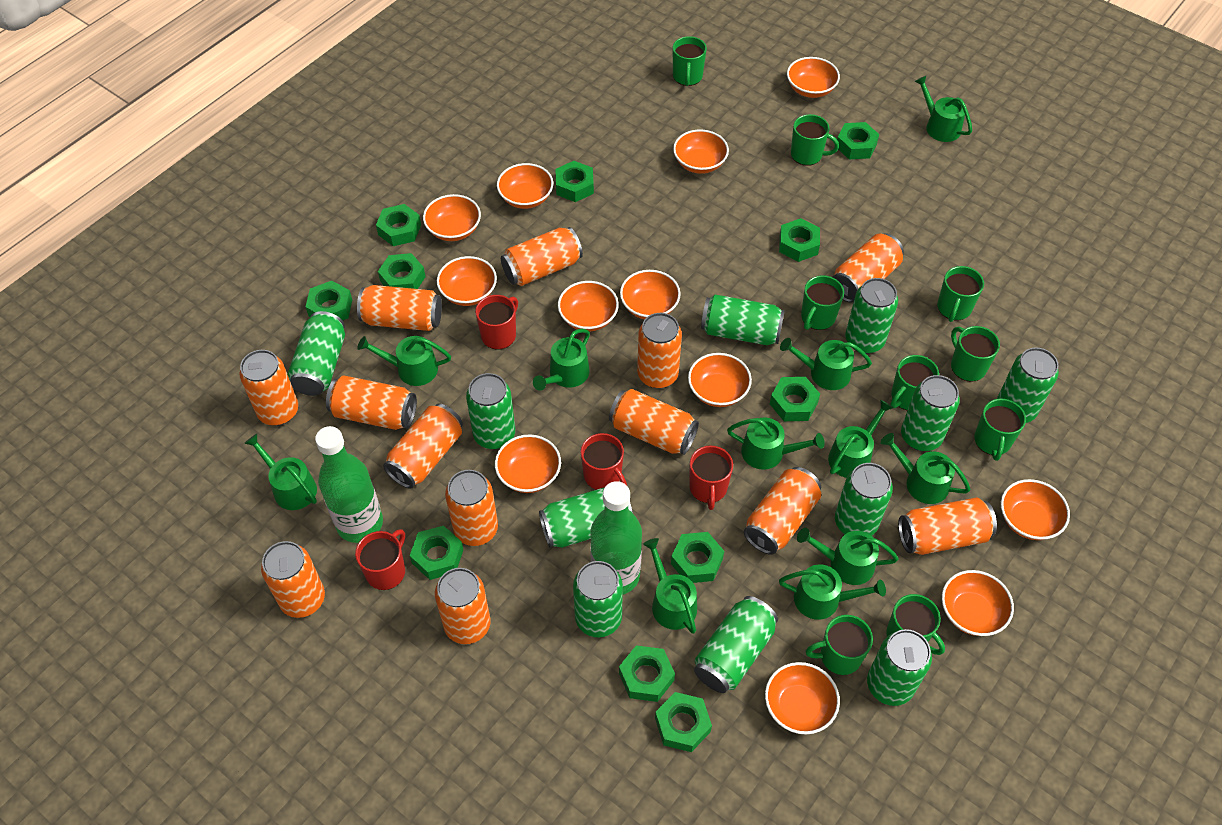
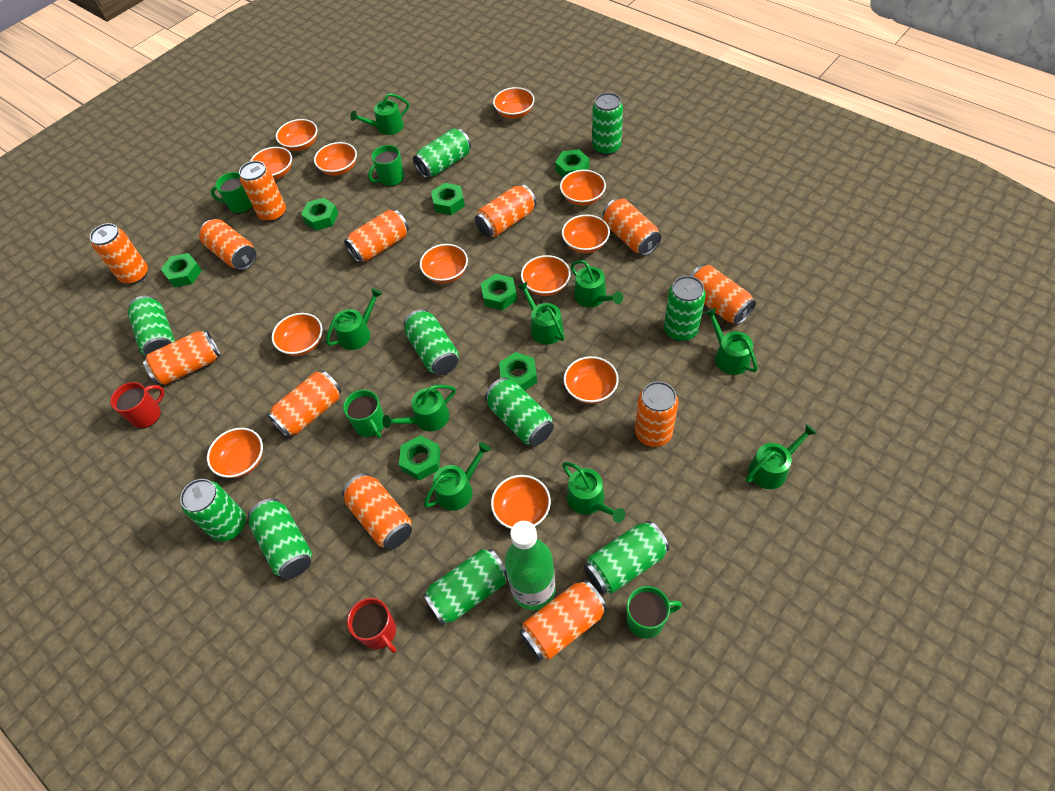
green bottle: [315,426,383,543] [590,481,642,595] = 2 -> [505,521,556,610] = 1
green can: [288,311,345,396] [466,373,515,449] [539,487,633,548] [573,561,623,637] [694,596,778,693] [701,295,785,345] [835,463,893,536] [845,278,898,354] [867,629,932,706] [901,375,960,451] [997,347,1059,423] = 11 -> [128,296,175,356] [180,479,246,541] [248,498,312,579] [403,309,459,375] [413,128,471,178] [423,549,507,625] [485,378,554,446] [584,521,669,594] [592,92,623,156] [664,276,706,341] = 10
green mug: [673,36,707,86] [791,114,839,166] [801,276,844,330] [806,615,873,675] [886,594,945,655] [890,355,939,410] [937,266,984,322] [951,326,1000,382] [974,399,1026,461] = 9 -> [211,172,253,214] [343,390,384,438] [368,145,404,187] [627,586,682,638] = 4
green nut: [306,281,352,321] [376,204,421,246] [378,253,426,289] [410,526,463,580] [556,161,594,202] [619,645,675,702] [655,692,712,752] [671,532,724,583] [770,377,820,421] [779,218,820,262] [837,122,879,159] = 11 -> [161,253,202,287] [301,198,338,231] [399,435,441,481] [431,183,465,215] [481,274,517,311] [499,352,537,391] [555,149,589,177] = 7
green watering can: [244,434,317,510] [357,336,451,386] [533,329,590,391] [643,538,697,634] [727,418,825,470] [779,564,886,620] [780,338,872,390] [797,528,899,585] [828,400,893,478] [881,433,971,504] [914,75,972,142] = 11 -> [326,288,382,350] [350,93,409,135] [382,385,456,431] [424,442,491,511] [517,282,565,345] [562,462,625,523] [571,260,623,307] [704,308,758,375] [746,424,817,489] = 9
orange can: [240,350,298,426] [261,541,325,618] [326,375,417,430] [357,285,442,331] [383,404,463,489] [435,568,490,644] [445,470,498,546] [501,227,583,286] [609,389,699,455] [637,313,682,389] [744,467,821,555] [832,233,904,303] [898,497,997,555] = 13 -> [90,223,148,285] [143,330,221,385] [199,219,256,270] [239,161,286,222] [267,371,342,438] [342,473,412,549] [344,210,409,263] [475,184,536,237] [519,580,607,661] [603,198,661,256] [635,381,679,447] [690,265,756,325] = 12
red mug: [355,529,405,590] [475,295,518,350] [581,433,627,490] [689,445,733,510] = 4 -> [110,382,164,428] [347,598,396,653] = 2

